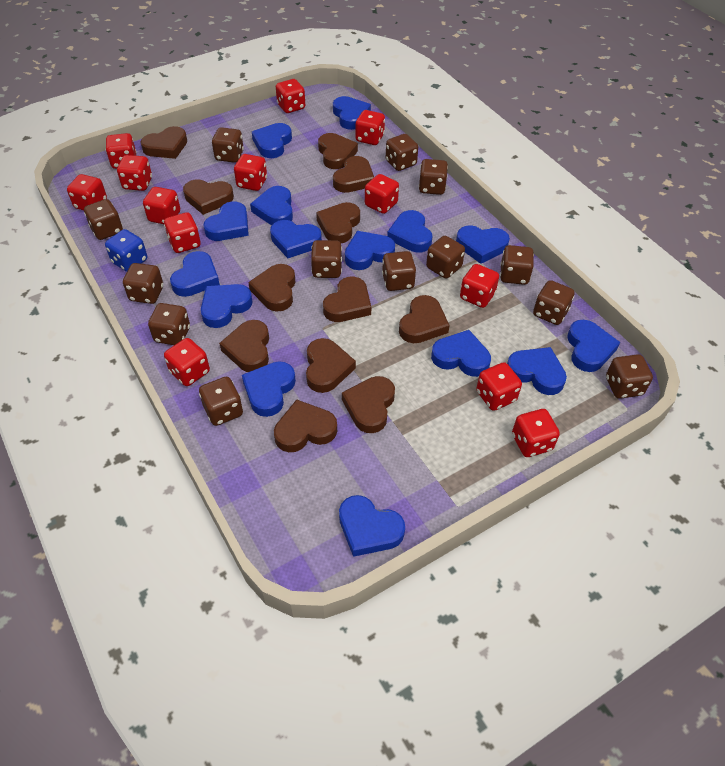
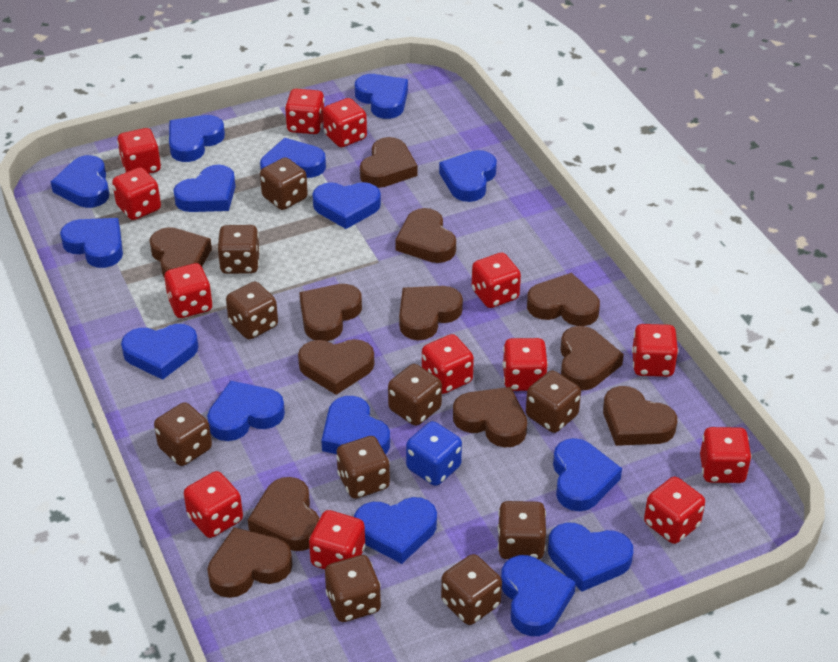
brown dice: [84,199,123,240] [123,263,163,304] [148,303,190,345] [199,377,243,426] [212,127,244,163] [311,240,342,278] [382,251,416,291] [386,134,418,171] [419,159,448,195] [426,236,465,278] [500,245,534,285] [533,280,575,325] [606,354,653,399] = 13 -> [154,402,212,466] [217,225,260,274] [226,282,278,339] [260,157,308,210] [325,555,381,622] [336,436,390,499] [388,364,442,426] [441,554,502,625] [498,501,546,559] [526,371,581,433] = 10

